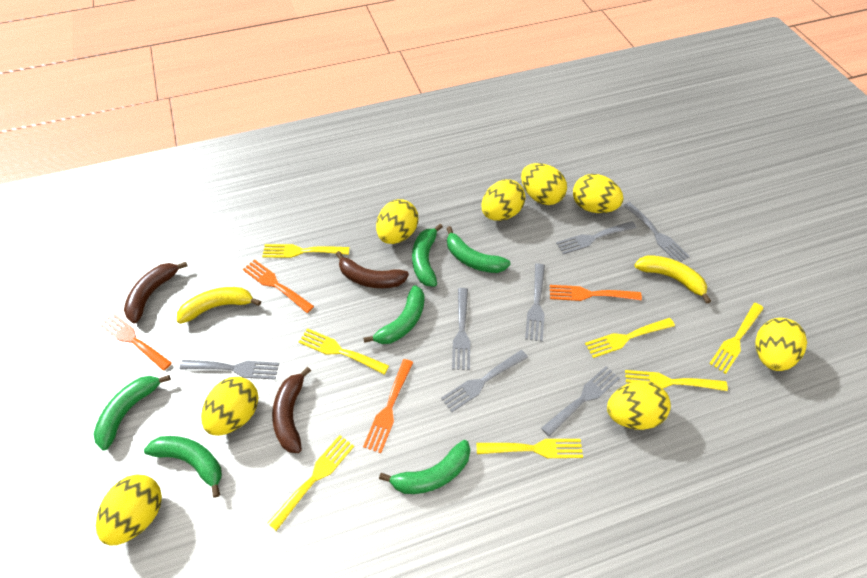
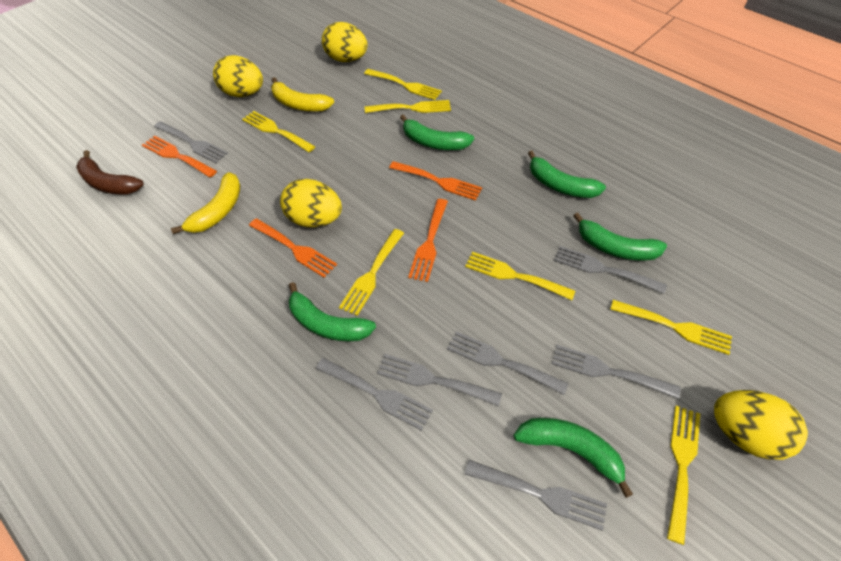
brown banana: [124,262,188,323] [272,367,311,453] [336,251,409,288] = 3 -> [76,150,144,195] = 1
green banana: [93,375,171,451] [144,436,222,498] [363,285,425,344] [379,440,470,494] [412,224,443,287] [446,226,511,273] = 6 -> [288,282,376,341] [400,114,474,150] [513,418,633,498] [528,151,606,198] [573,213,667,261] = 5
yellow egg: [96,475,162,546] [201,377,258,436] [376,199,418,244] [481,179,526,221] [521,163,567,205] [573,174,624,213] [607,381,671,430] [755,318,807,371] = 8 -> [213,55,263,97] [280,179,342,227] [322,22,367,62] [714,390,808,460] = 4

